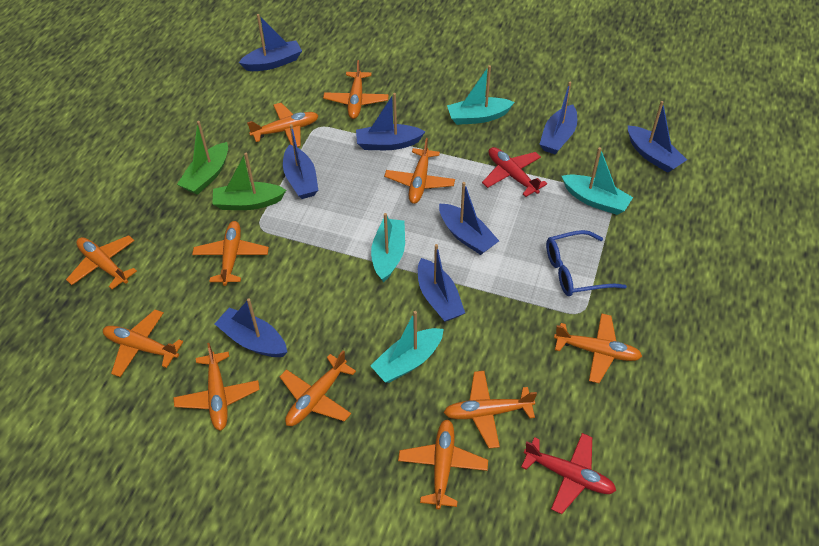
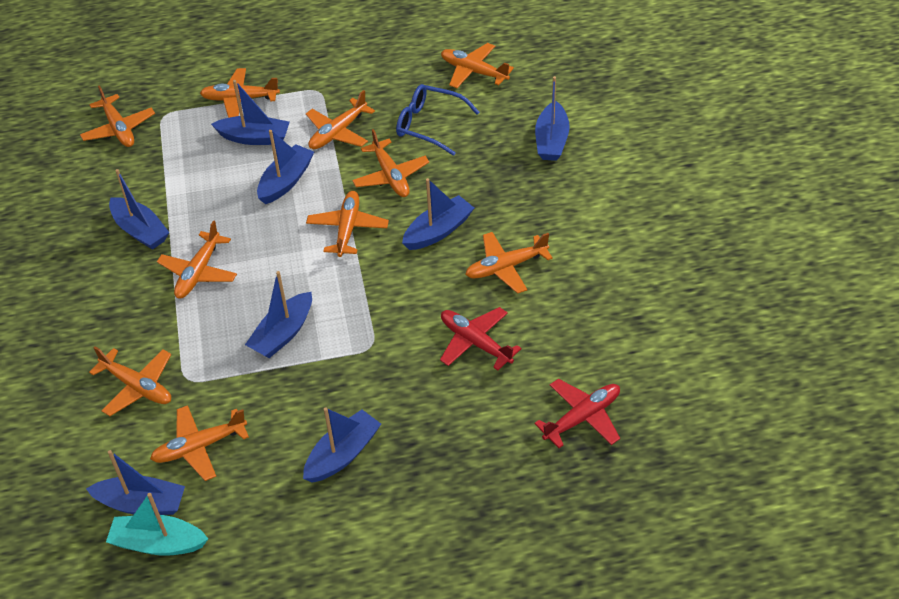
green boat: [177,121,228,195] [212,153,286,210] = 2 -> none = 0
orange plane: [66,235,137,289] [103,309,183,377] [173,343,260,431] [192,221,269,286] [247,103,319,147] [279,350,356,426] [323,60,389,119] [384,138,455,204] [398,419,488,509] [443,371,537,449] [554,313,642,383] = 11 -> [80,85,155,147] [89,346,171,416] [150,405,249,481] [157,220,237,298] [200,68,280,118] [306,90,375,149] [306,191,389,257] [352,129,429,197] [441,43,514,88] [465,232,553,294] = 10
turquoise boat: [370,311,443,383] [371,213,405,282] [447,65,514,125] [562,147,633,215] = 4 -> [106,493,208,556] = 1

